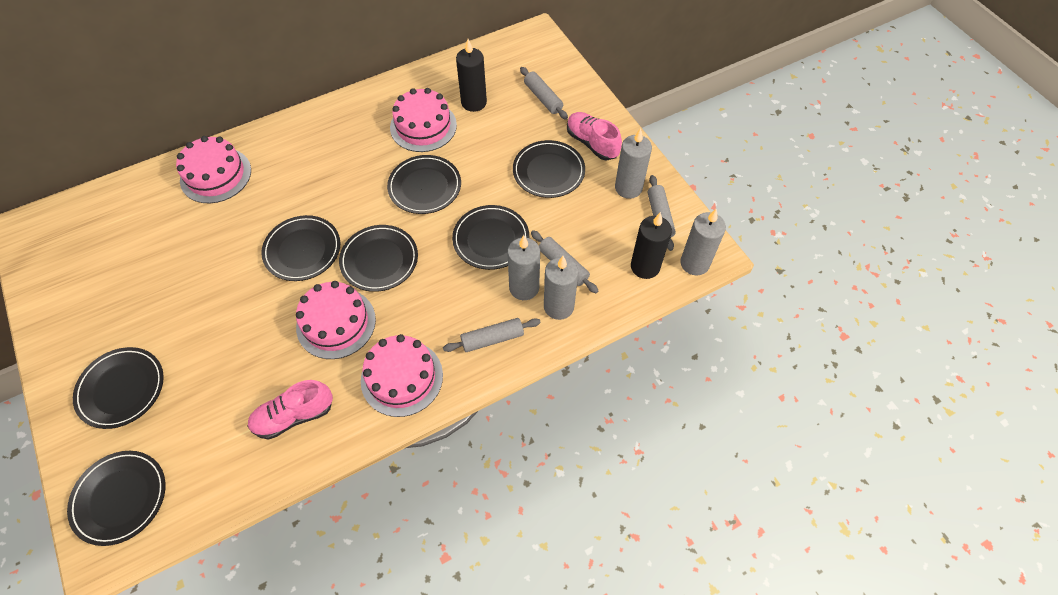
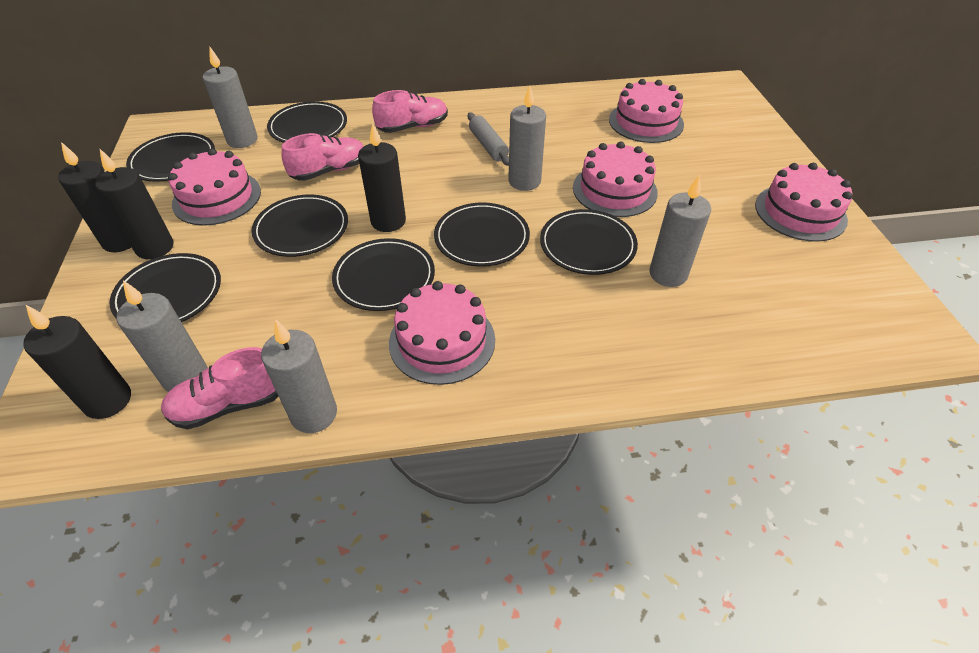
black candle: [456,39,487,112] [631,212,672,279] = 2 -> [23,305,131,419] [58,142,131,252] [95,149,174,259] [358,123,406,232] = 4
grey candle: [507,235,540,300] [544,256,578,320] [615,128,652,199] [680,208,726,276] = 4 -> [117,280,208,392] [203,46,258,148] [261,319,337,433] [508,85,546,191] [650,175,711,287] = 5
grey rolling pin: [443,318,541,352] [520,67,568,120] [531,230,599,293] [648,175,676,251] = 4 -> [468,113,509,166] = 1
pink cake: [176,136,251,203] [296,281,376,359] [361,334,443,417] [390,88,457,152] = 4 -> [168,148,261,226] [389,281,495,385] [573,141,658,217] [609,79,684,143] [755,163,852,242] = 5
pink shoe: [247,380,333,440] [567,112,622,161] = 2 -> [161,347,278,429] [281,133,364,181] [372,90,448,133] = 3

